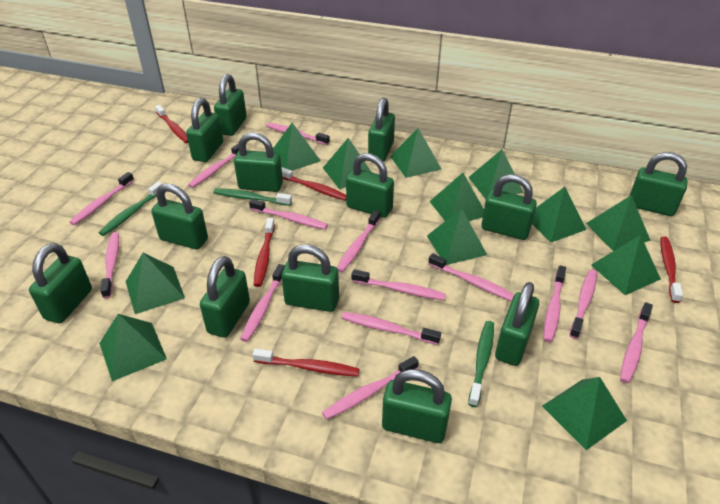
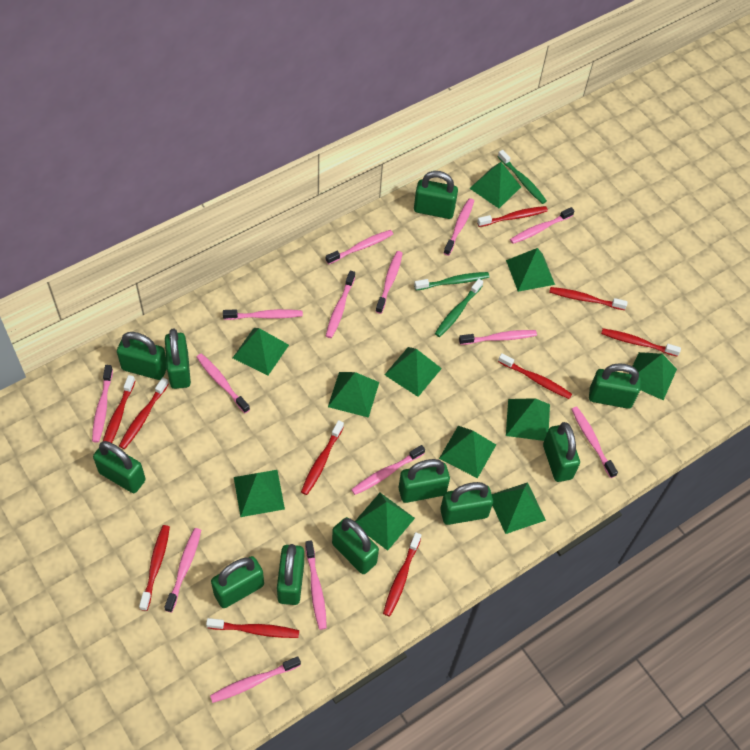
green padlock: [29,243,92,323] [151,184,208,250] [186,98,223,162] [200,256,250,338] [214,74,247,136] [234,132,283,192] [281,245,339,312] [346,153,394,218] [368,98,395,162] [382,369,452,443] [481,174,537,240] [495,282,539,366] [629,152,688,216] = 13 -> [93,441,146,493] [117,332,167,380] [165,329,191,389] [211,556,264,608] [277,544,304,605] [332,517,379,574] [399,459,450,503] [414,171,458,219] [440,482,493,525] [543,422,580,482] [589,363,641,409] = 11
green pyramid: [99,314,167,381] [125,253,185,314] [273,123,321,171] [323,138,371,189] [390,128,442,178] [427,208,487,265] [429,173,484,221] [468,149,524,199] [532,187,586,242] [542,377,627,450] [586,195,651,251] [591,235,661,295] = 12 -> [233,328,289,376] [234,470,285,517] [328,372,379,418] [355,493,415,551] [384,347,442,397] [439,426,496,478] [469,162,521,208] [492,482,546,534] [506,248,555,292] [506,398,550,441] [629,352,677,400] = 11
red toothbrush: [155,105,188,143] [252,348,359,377] [254,218,275,287] [281,167,346,201] [661,236,683,303] = 5 -> [103,375,135,443] [119,377,169,449] [139,525,170,611] [206,618,299,638] [301,420,344,495] [383,532,421,617] [477,206,548,227] [498,353,572,399] [549,287,628,310] [601,328,681,357] = 10

